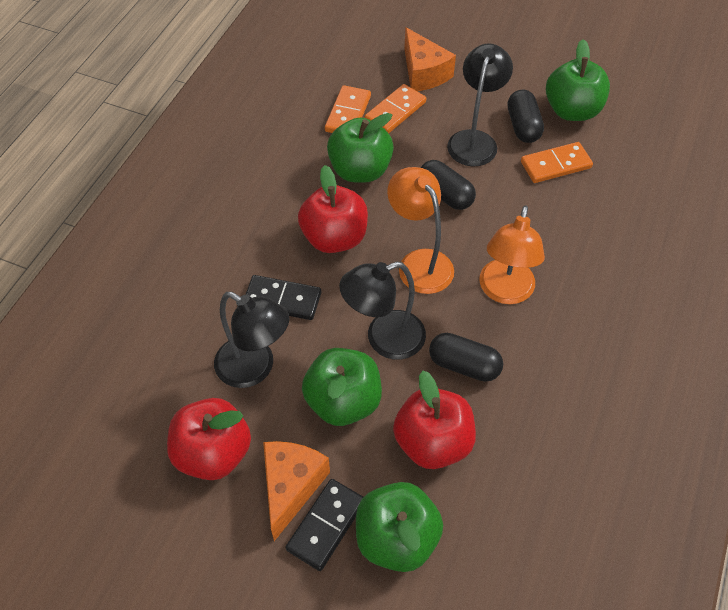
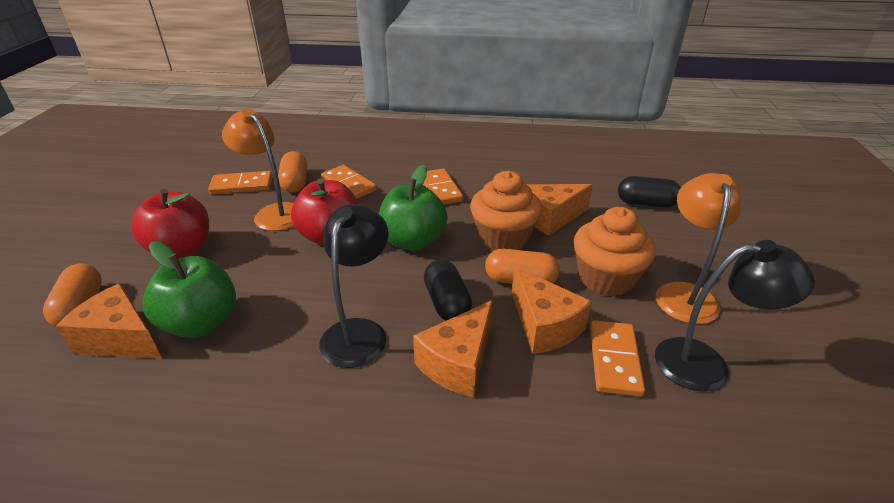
black capsule: [421,160,476,210] [429,333,503,382] [508,90,544,143] = 3 -> [424,259,472,321] [618,176,681,207] = 2
black domino: [245,275,321,320] [286,479,363,571] = 2 -> none = 0
black lamp: [214,292,290,388] [339,262,426,360] [447,43,513,167] = 3 -> [319,204,389,368] [655,240,815,391] = 2
green apple: [302,348,382,426] [327,113,394,183] [356,482,443,572] [546,39,610,121] = 4 -> [143,241,236,338] [379,165,447,251] = 2
orange capsule: none = 0 -> [43,264,102,326] [278,151,307,193] [485,248,560,284] = 3
orange cheese: [263,441,330,541] [404,27,456,91] = 2 -> [56,283,162,359] [413,300,492,398] [512,266,592,354] [527,184,593,236] = 4
orange cupcake: none = 0 -> [470,171,542,251] [574,207,656,296] = 2
orange domino: [325,85,371,133] [365,84,426,134] [521,142,593,183] = 3 -> [208,171,273,194] [321,165,377,199] [423,169,463,205] [590,320,645,397] = 4
red apple: [167,398,251,480] [298,165,368,253] [393,371,476,469] = 3 -> [131,189,209,258] [291,178,359,246] = 2

